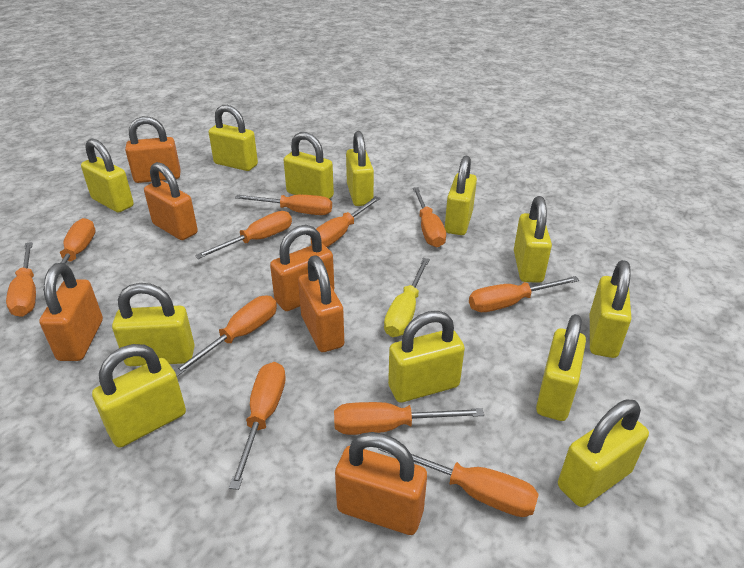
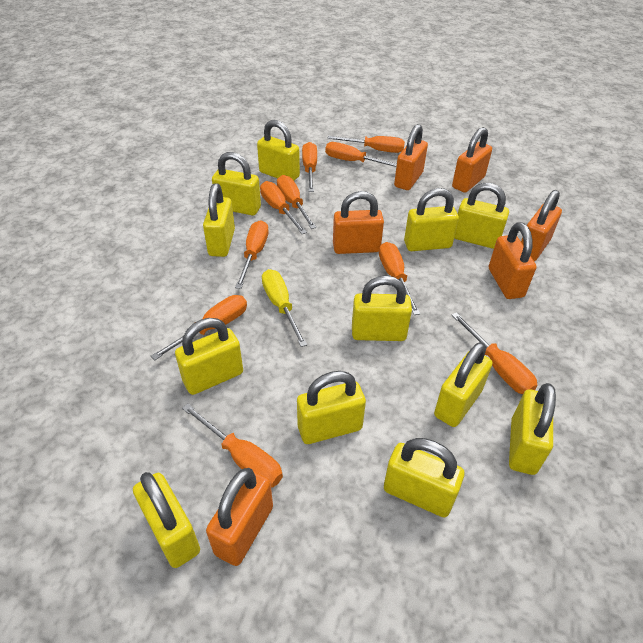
orange screwdriver: [6,242,36,317] [43,218,96,290] [174,296,277,376] [195,211,292,259] [229,362,286,490] [235,195,332,215] [310,196,380,247] [334,402,484,435] [378,448,539,517] [413,187,446,247] [469,276,579,312] = 11 -> [151,295,247,360] [182,403,283,487] [235,220,269,289] [260,181,307,234] [277,175,317,229] [302,142,317,192] [325,142,397,167] [328,136,405,153] [379,242,420,315] [452,312,538,394] = 10

